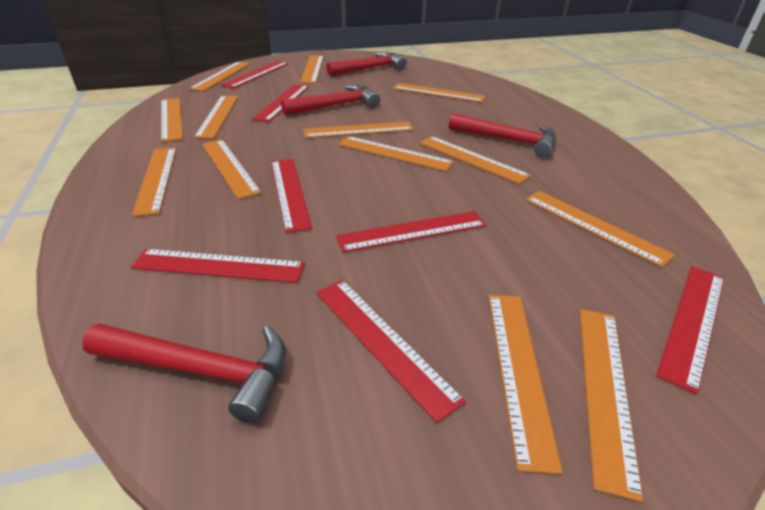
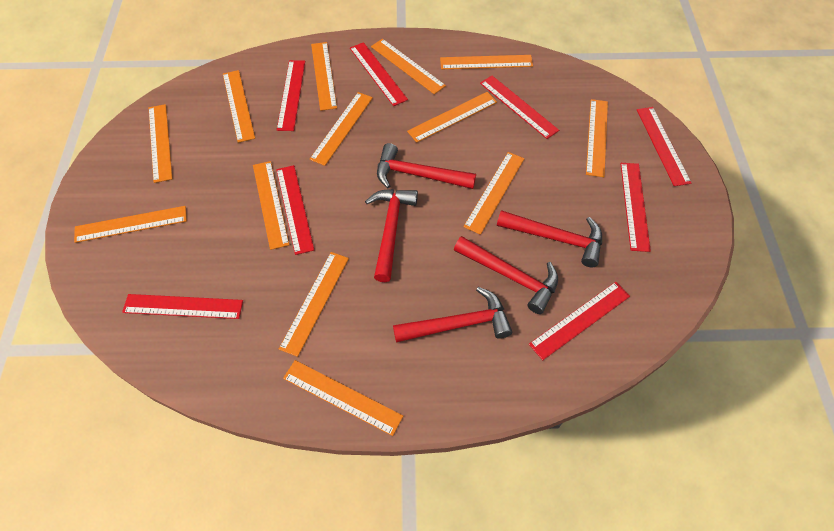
red hammer: [82,324,286,424] [281,85,380,115] [326,52,407,76] [449,113,556,157] = 4 -> [365,189,418,282] [377,143,476,189] [393,287,512,343] [454,236,558,314] [497,210,602,267] = 5
red ruler: [131,249,305,283] [221,61,288,88] [252,84,309,122] [271,159,312,233] [316,280,466,423] [336,211,486,253] [656,266,724,395] = 7 -> [122,294,243,319] [276,165,314,255] [277,60,305,131] [350,42,408,106] [480,76,559,139] [529,282,630,360] [620,163,651,252] [637,107,691,186] = 8

